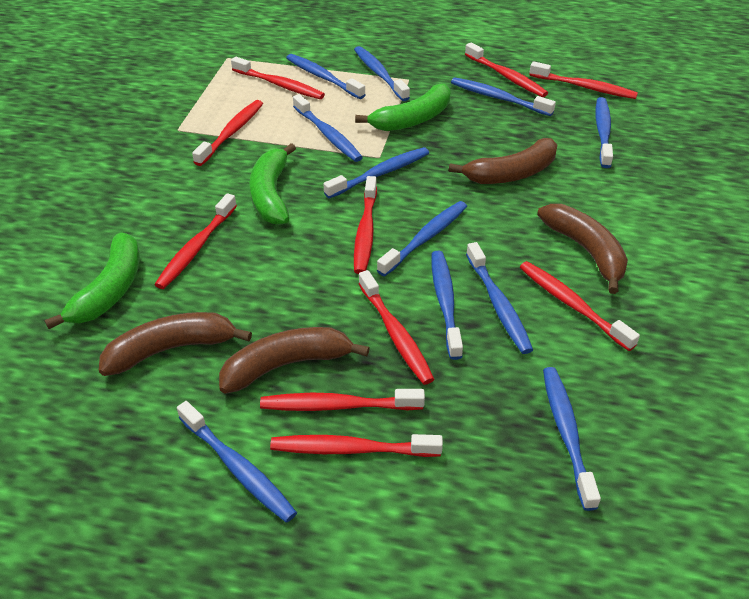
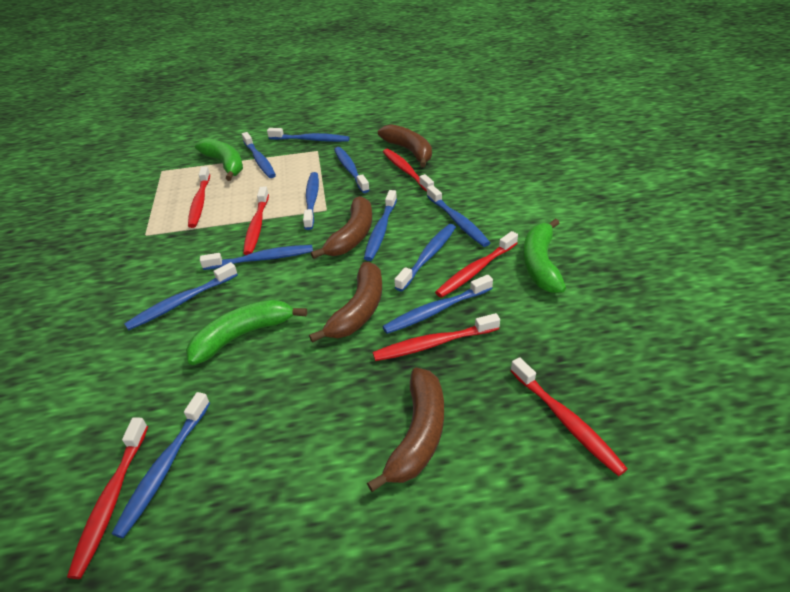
red toothbrush: [154,193,237,289] [192,100,263,166] [231,57,325,99] [260,389,425,411] [270,434,443,457] [354,176,377,274] [358,270,434,385] [465,42,548,97] [520,261,640,351] [529,61,638,99] = 10 -> [67,418,148,579] [188,166,210,228] [243,186,269,255] [373,313,500,361] [383,149,434,192] [435,231,518,298] [510,357,628,476] = 7

